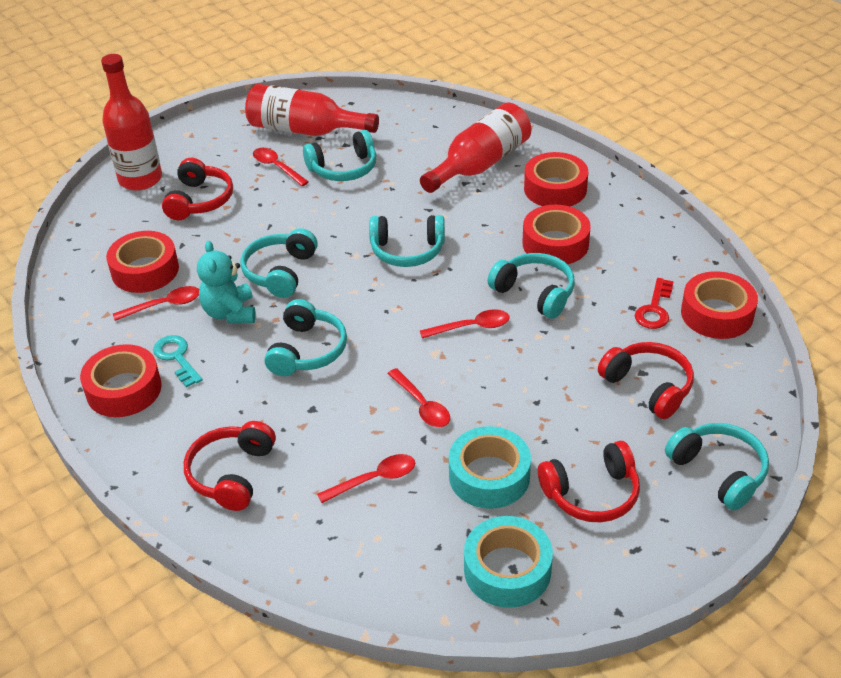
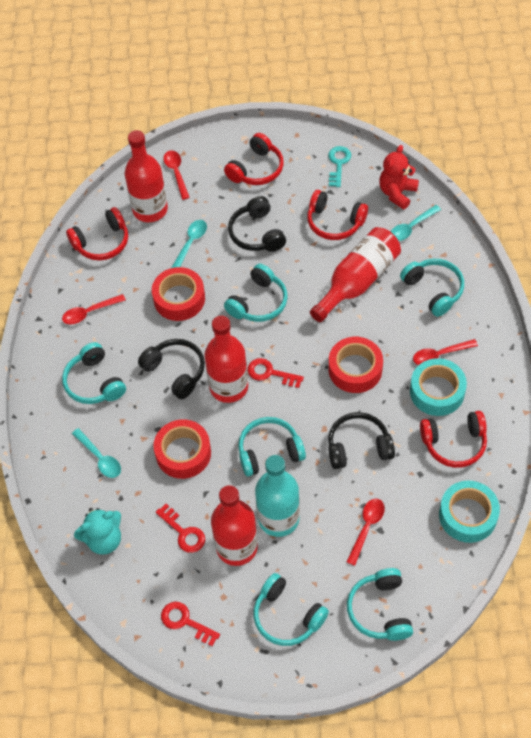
black headphones: none = 0 -> [138,339,205,399] [228,196,286,252] [328,412,395,469] = 3
red bottle: [101,54,162,191] [245,84,379,136] [420,103,531,193] = 3 -> [125,130,168,222] [204,315,248,403] [211,485,258,566] [310,227,401,322] = 4
red key: [635,278,674,329] = 1 -> [156,504,205,553] [161,602,220,646] [247,358,304,388] = 3
red spoon: [113,286,199,321] [253,148,309,186] [317,454,415,503] [387,368,450,427] [420,309,510,338] = 5 -> [62,294,126,324] [164,150,190,200] [347,499,385,566] [413,339,478,365] = 4
red tape: [80,344,162,417] [106,231,179,293] [522,205,591,264] [524,152,588,206] [681,271,758,339] = 5 -> [152,267,205,321] [153,419,211,479] [329,337,383,393] = 3
red teddy bear: none = 0 -> [379,145,419,210] = 1
turquoise bottle: none = 0 -> [255,455,300,537] = 1
turquoise spoon: none = 0 -> [72,428,121,478] [171,220,207,268] [391,205,441,241] = 3

